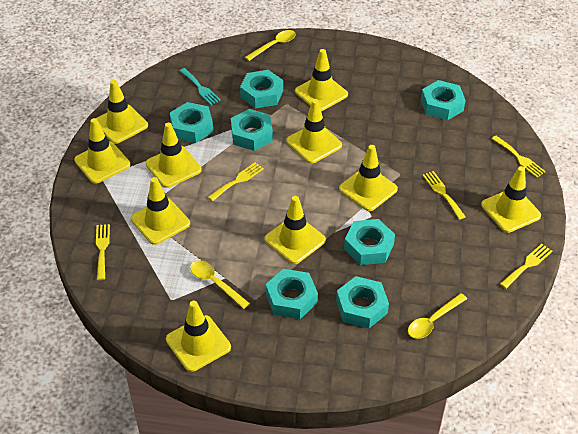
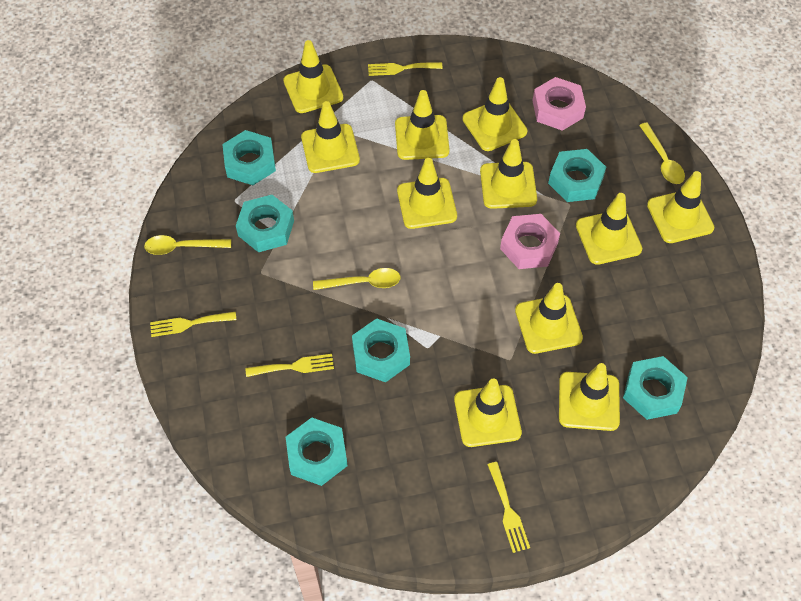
pink nut: none = 0 -> [500,214,560,269] [533,77,586,131] = 2
turquoise fork: [180,68,221,105] = 1 -> none = 0
turquoise nut: [170,102,213,143] [231,109,273,151] [240,70,283,108] [266,269,318,319] [336,276,389,328] [344,219,395,265] [421,80,466,120] = 7 -> [222,130,276,185] [236,195,294,252] [286,418,348,486] [352,318,410,383] [548,149,606,202] [623,356,688,420] = 6
yellow fork: [96,224,110,280] [208,162,264,201] [423,171,466,220] [491,136,546,178] [500,244,552,289] = 5 -> [150,311,237,337] [245,354,334,377] [368,62,443,76] [487,462,530,553] = 4
yellow traffic cone: [74,118,130,183] [96,80,148,144] [131,177,190,245] [146,123,202,188] [166,301,231,372] [264,196,326,264] [286,99,342,164] [295,49,348,111] [339,145,398,211] [481,166,541,233] = 10 -> [283,40,343,113] [301,101,360,173] [395,90,450,160] [397,158,457,229] [454,379,522,447] [463,77,527,151] [480,139,537,209] [515,283,583,354] [559,363,620,431] [576,193,642,265] [647,171,714,243] = 11

